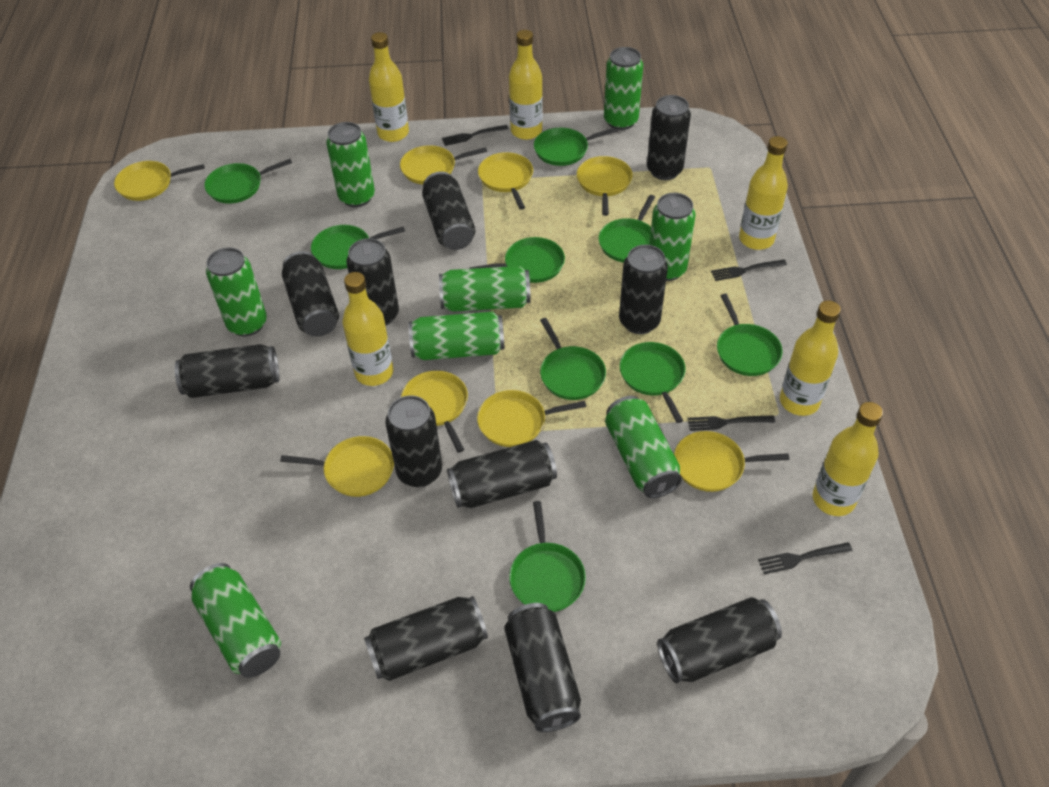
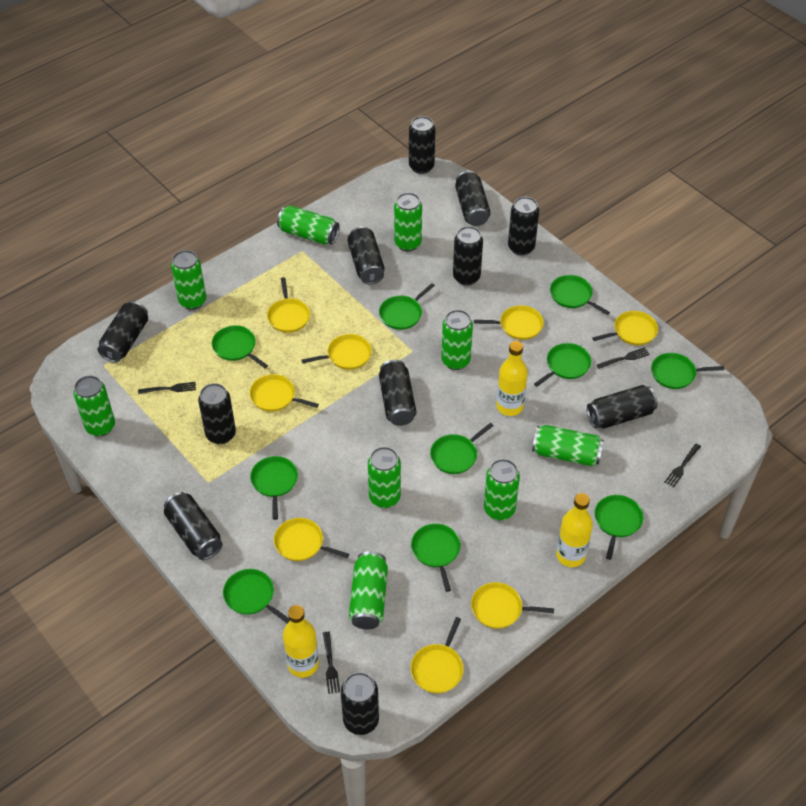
green can: [190,563,281,678] [206,248,267,336] [326,122,375,207] [409,312,504,360] [439,266,531,312] [604,47,643,130] [605,396,682,498] [649,193,695,281] = 8 -> [74,376,115,437] [171,250,206,310] [277,205,340,245] [349,551,388,629] [368,447,401,508] [394,193,422,251] [441,310,473,370] [484,459,520,520] [532,425,604,466] = 9
green pan: [204,159,292,204] [311,225,405,269] [469,237,565,283] [509,501,586,612] [534,127,618,166] [540,318,606,400] [598,195,655,262] [619,342,686,423] [717,294,783,376] = 9 -> [212,325,268,368] [223,569,290,624] [250,456,298,520] [379,283,435,330] [411,524,461,592] [430,423,494,474] [534,343,591,387] [550,275,610,315] [594,495,644,560] [651,353,724,389] = 10
yellow bottle: [342,272,394,386] [369,32,409,142] [509,30,543,140] [739,136,788,250] [780,300,841,416] [813,402,883,516] = 6 -> [283,605,319,678] [496,341,528,416] [556,493,593,567] = 3

